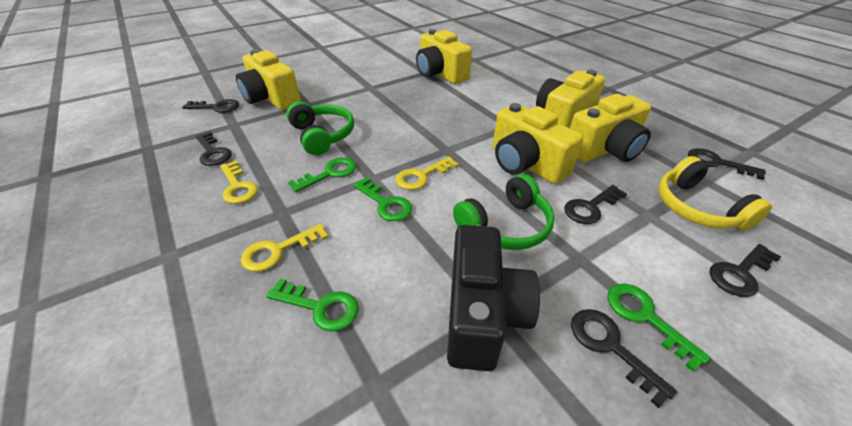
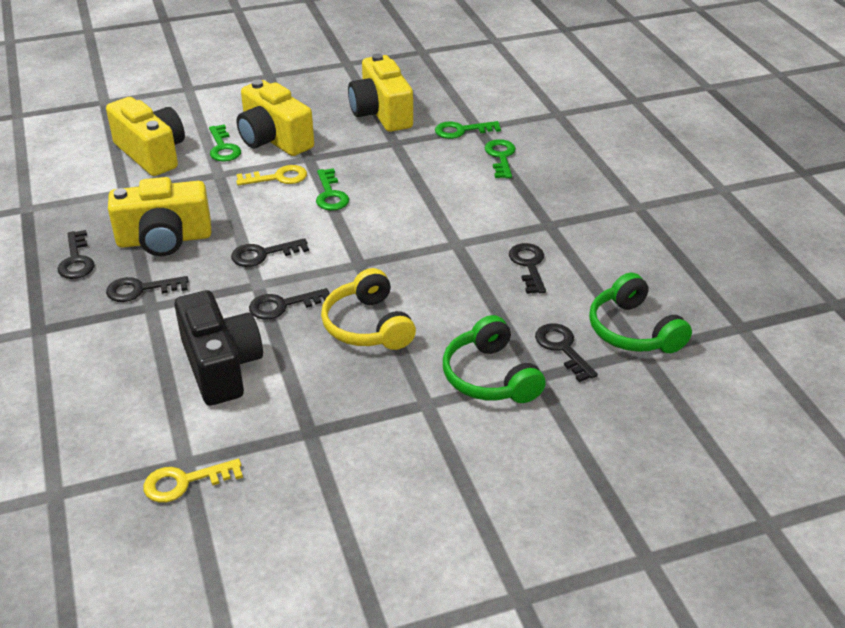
yellow camera: [236,50,301,110] [416,29,472,84] [493,103,583,184] [536,70,605,128] [570,94,651,162] = 5 -> [106,97,185,176] [108,177,211,256] [236,80,314,156] [348,53,413,132] = 4
yellow key: [220,161,258,204] [241,224,328,272] [395,157,459,190] = 3 -> [143,459,243,503] [236,165,307,185] = 2

